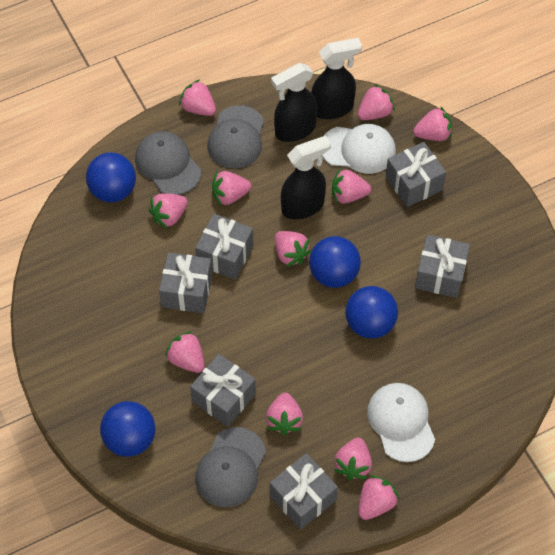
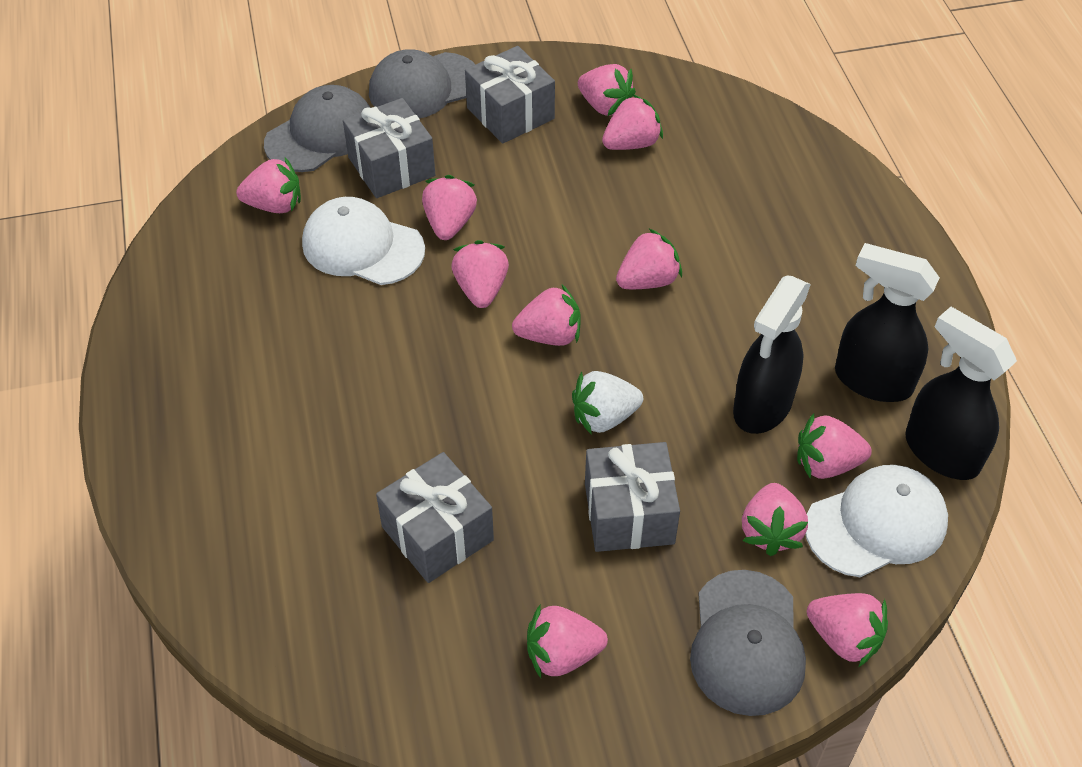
blue ball: [86,152,136,202] [100,401,156,457] [309,236,361,288] [345,286,398,339] = 4 -> none = 0
grey gift: [159,252,212,313] [190,354,256,427] [195,214,253,280] [270,453,338,530] [386,142,446,207] [415,235,470,298] = 6 -> [343,98,435,198] [376,452,494,583] [465,46,555,144] [585,442,680,552] = 4
white strawberry: none = 0 -> [572,371,643,435] = 1

